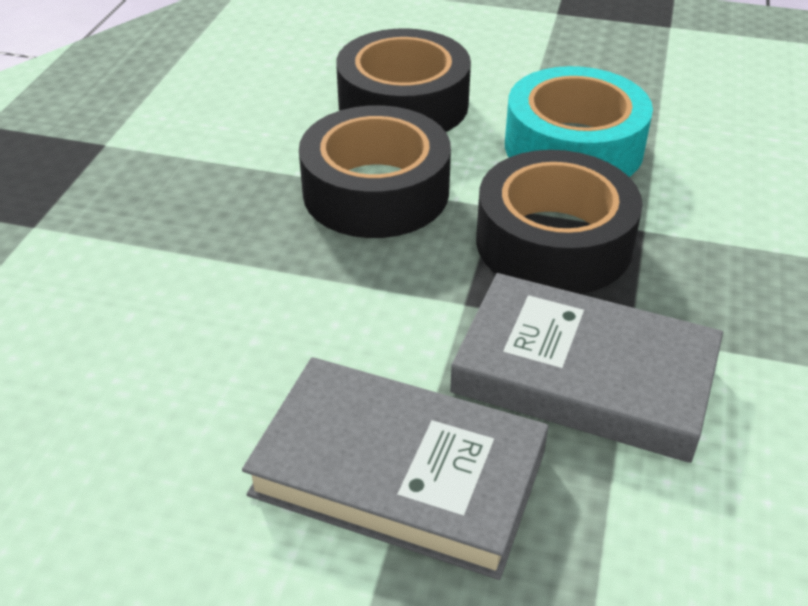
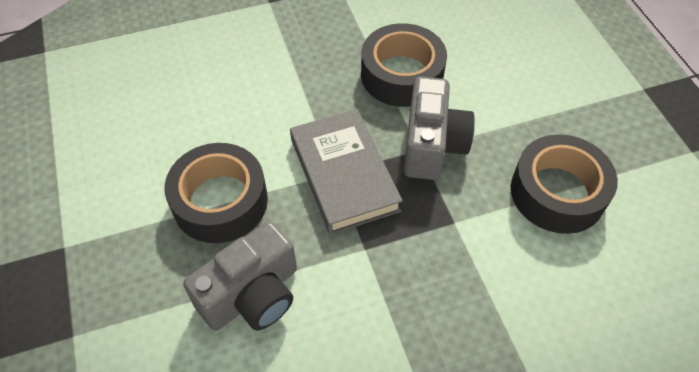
grey book: [242,357,549,580] [450,273,723,463] = 2 -> [290,109,403,235] = 1
grey camera: none = 0 -> [183,221,297,331] [404,77,475,180] = 2
turquoise tape: [505,66,653,177] = 1 -> none = 0

